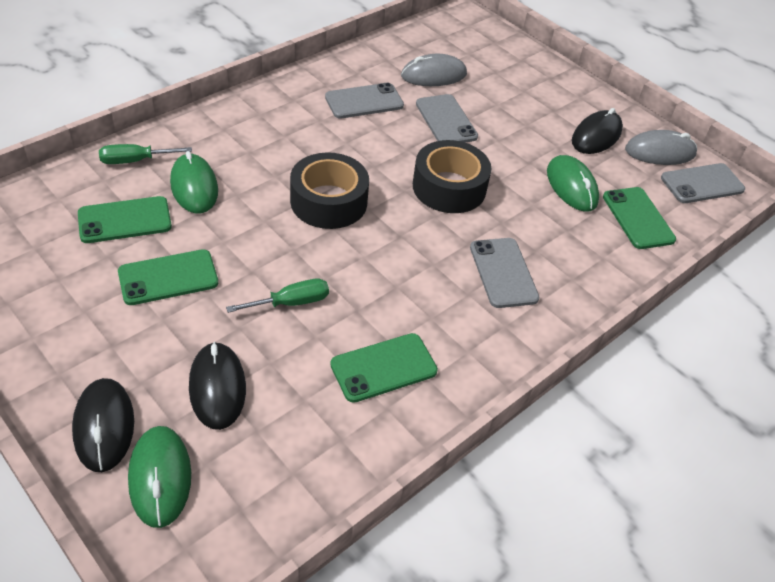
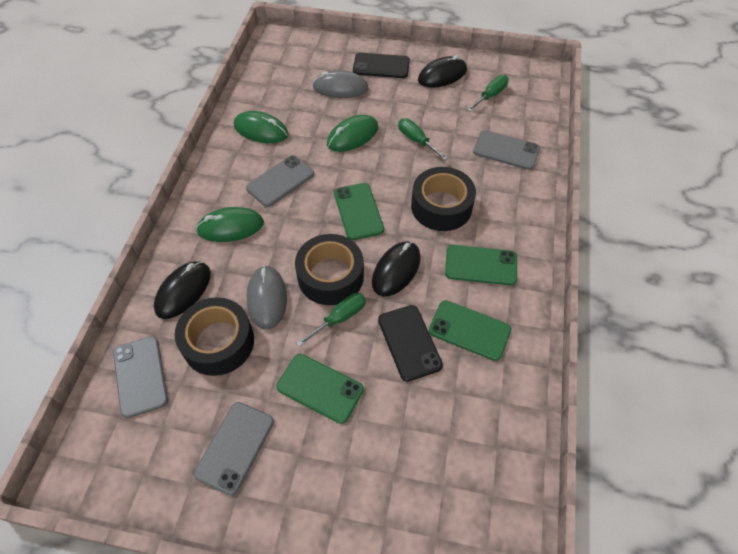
black phone: none = 0 -> [353,53,410,78] [378,305,443,382] = 2
black tape: [290,152,369,229] [413,140,492,213] = 2 -> [175,297,254,376] [295,234,364,305] [411,167,476,231] = 3
green screwdriver: [99,144,192,164] [226,279,329,313] = 2 -> [296,293,366,347] [398,118,448,160] [467,75,509,112] = 3

